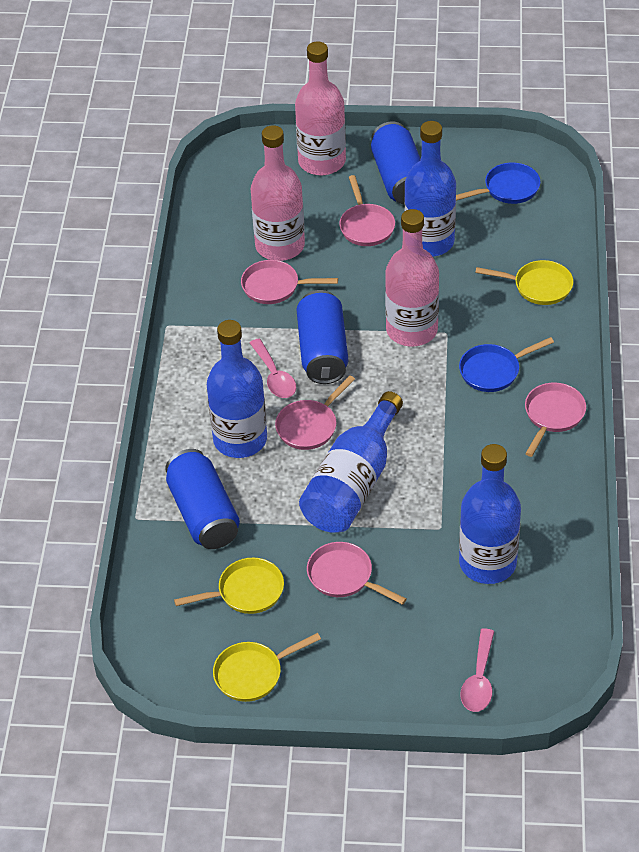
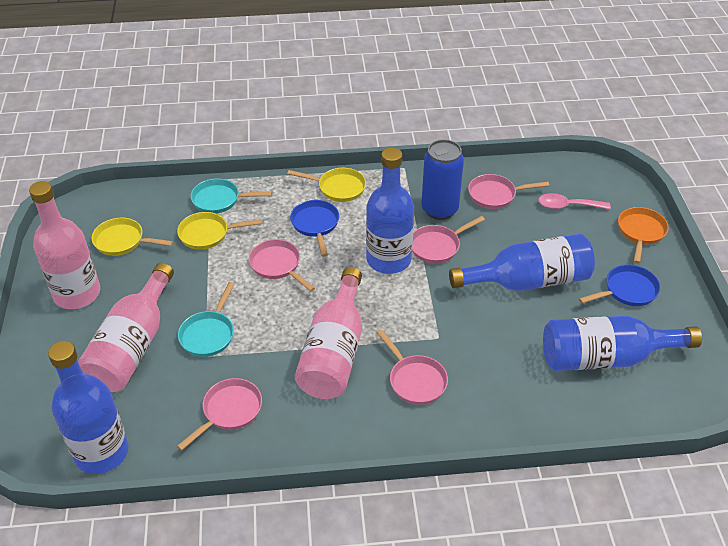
blue can: [165,449,240,549] [297,290,348,384] [371,121,421,204] = 3 -> [421,139,464,220] = 1
orange pan: none = 0 -> [618,207,669,264] = 1
pink spoon: [250,339,296,398] [460,628,494,712] = 2 -> [538,193,611,210] = 1
turquoise pan: none = 0 -> [178,282,235,357] [191,179,272,214] = 2

